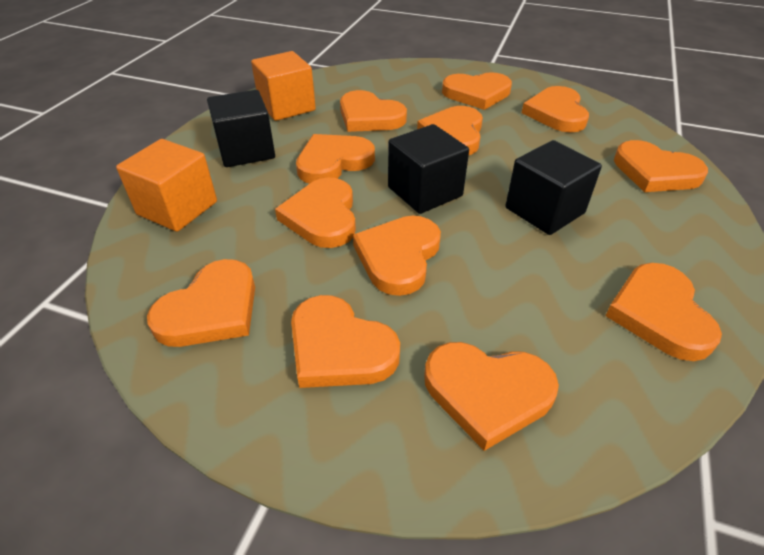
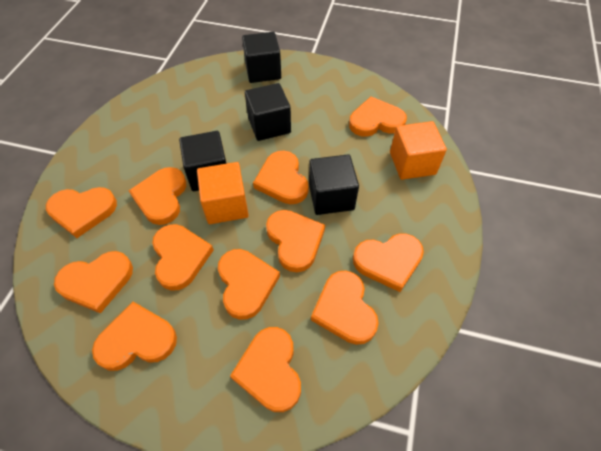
black cube: [207,90,275,167] [388,124,469,214] [505,140,602,235] = 3 -> [179,131,227,191] [242,32,281,83] [245,83,291,141] [309,154,359,215] = 4

